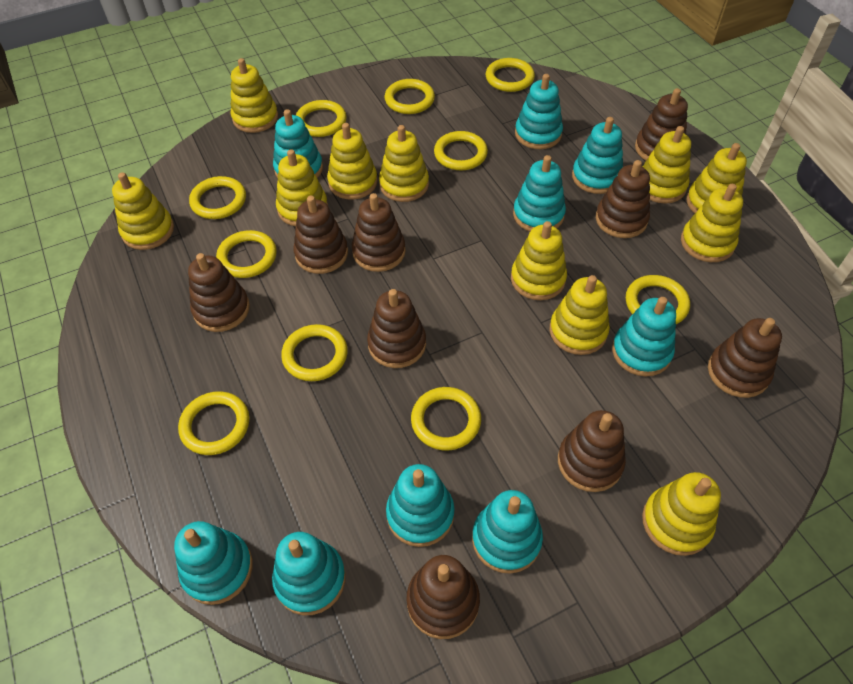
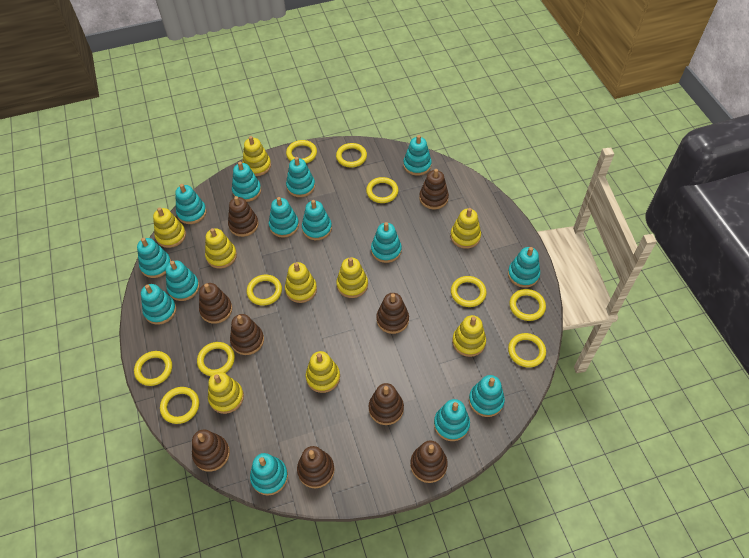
turquoise stacking toy: [174,521,253,605] [272,532,346,615] [273,109,323,178] [386,464,455,547] [472,490,543,574] [513,155,566,231] [515,74,563,149] [572,117,623,194] [612,297,676,377] = 9 -> [137,238,171,278] [141,284,176,325] [166,261,199,301] [175,184,207,224] [232,162,261,202] [250,453,288,495] [269,197,299,238] [286,157,315,197] [302,200,332,240] [371,222,402,263] [403,135,432,176] [434,399,470,441] [469,375,505,417] [508,247,540,288] = 14
yellow stacking toy: [112,172,174,250] [231,58,278,133] [276,149,328,226] [327,123,378,200] [379,125,429,202] [511,221,567,300] [549,275,610,355] [642,126,691,204] [642,472,721,556] [681,184,743,262] [686,143,747,213] = 11 -> [153,207,186,248] [205,228,237,269] [208,372,244,414] [242,136,271,176] [285,262,317,303] [306,351,340,393] [336,257,368,298] [450,208,481,249] [452,315,486,357] = 9

